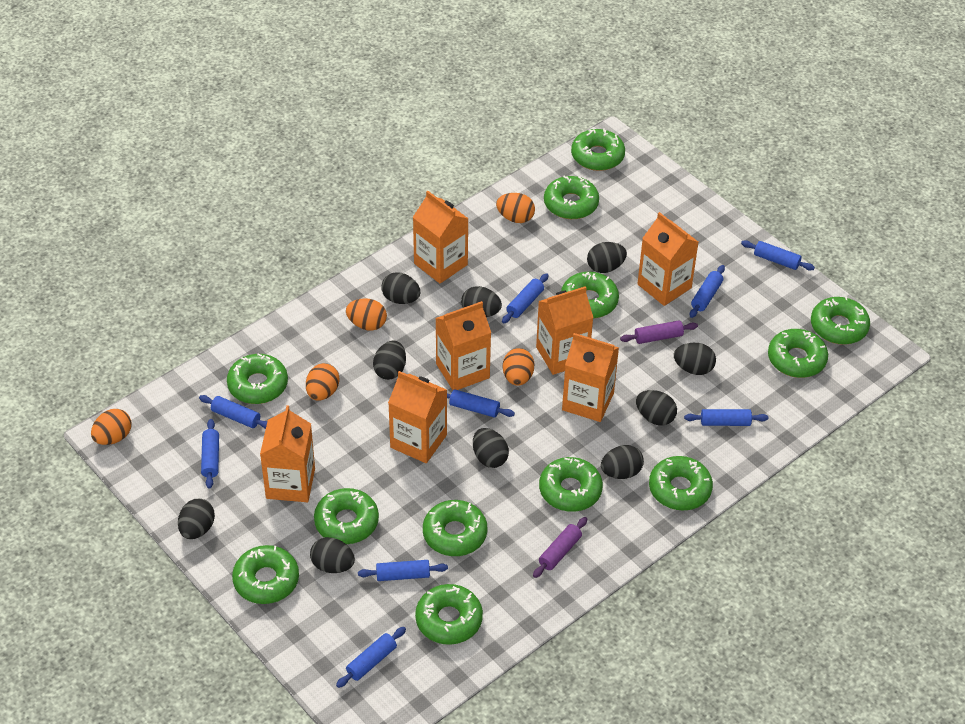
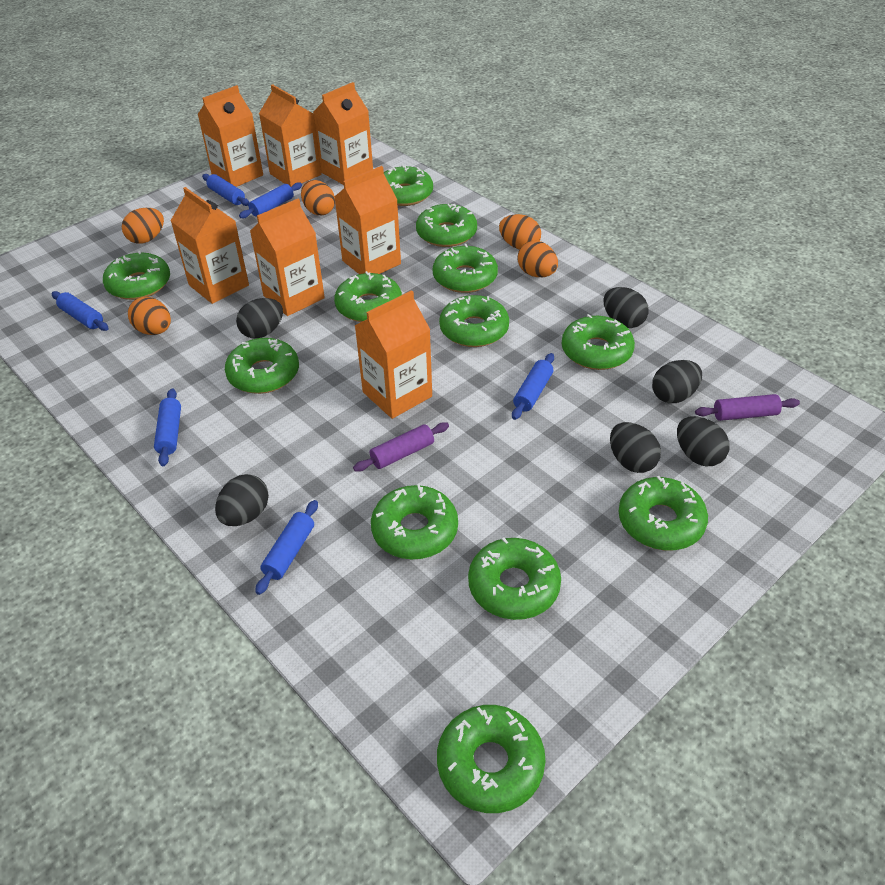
black egg: [178,499,215,539] [310,537,355,573] [373,341,406,380] [381,272,420,304] [461,286,502,317] [473,428,509,468] [587,242,627,273] [601,445,644,479] [636,390,677,425] [674,343,716,375] = 10 -> [215,474,269,526] [236,298,283,339] [603,287,649,328] [610,422,661,473] [652,360,702,403] [677,416,730,466] = 6
blue rolling pin: [199,395,267,429] [201,419,219,489] [336,627,406,688] [358,560,448,581] [447,389,515,418] [502,273,549,323] [684,409,768,426] [690,265,725,318] [741,240,815,270] = 9 -> [52,291,109,331] [154,389,181,466] [202,174,249,206] [239,182,302,218] [255,500,318,595] [512,353,554,420] = 6

